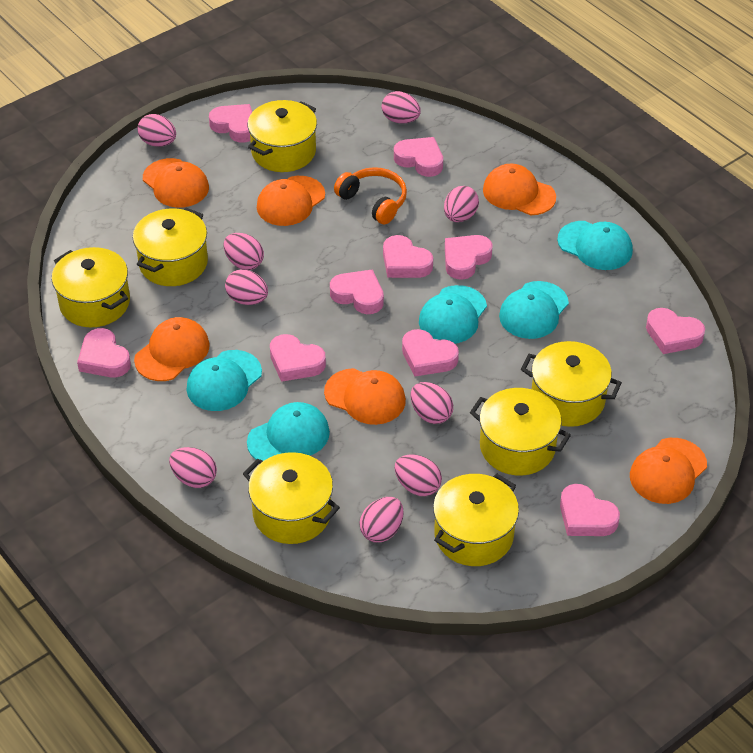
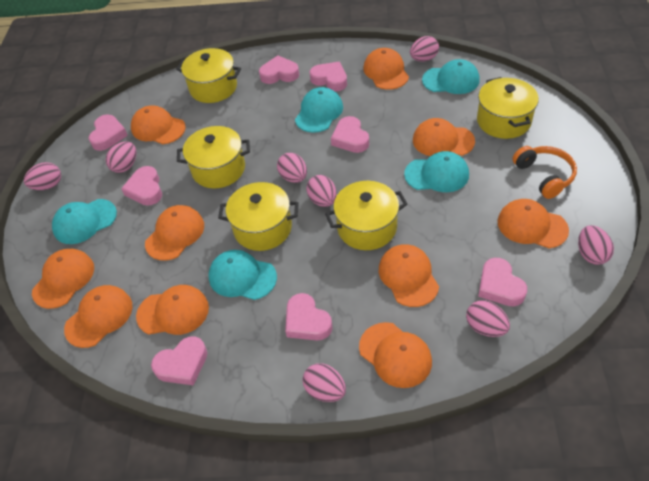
orange cap: [134,317,210,381] [143,158,209,208] [257,176,325,226] [324,368,406,425] [483,163,556,215] [630,438,707,504] = 6 -> [32,249,94,309] [64,285,133,348] [131,105,186,144] [136,285,209,335] [145,205,204,261] [359,322,432,388] [363,48,409,90] [379,244,439,307] [413,118,475,156] [497,199,569,248] = 10
pink egg: [138,114,176,147] [169,447,217,488] [224,233,264,270] [225,269,268,305] [359,497,404,543] [382,91,421,124] [395,455,442,496] [411,382,453,424] [444,186,479,222] = 9 -> [24,162,61,190] [106,142,137,173] [277,153,307,183] [303,363,346,402] [306,175,337,207] [410,36,439,62] [466,300,510,337] [578,225,614,265] = 8
pink heart: [77,328,131,377] [209,104,252,143] [270,334,326,382] [330,269,384,314] [383,235,433,278] [394,137,443,177] [402,329,459,377] [445,235,493,280] [560,484,620,536] [646,308,705,354] = 10 -> [89,114,128,151] [121,166,162,206] [151,336,207,386] [259,56,299,84] [285,293,333,341] [310,62,347,91] [331,116,369,153] [478,258,527,306] = 8
yellow pot: [52,247,130,327] [133,208,208,286] [243,452,340,544] [247,100,317,172] [433,474,519,566] [470,388,571,476] [521,341,622,427] = 7 -> [176,48,241,103] [177,126,250,188] [218,182,299,251] [325,181,408,250] [477,77,539,139] = 5

